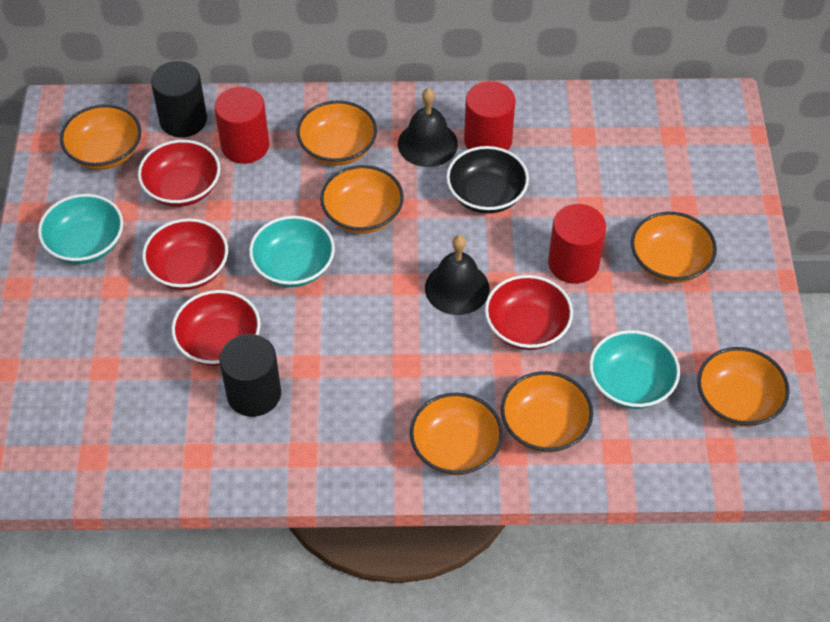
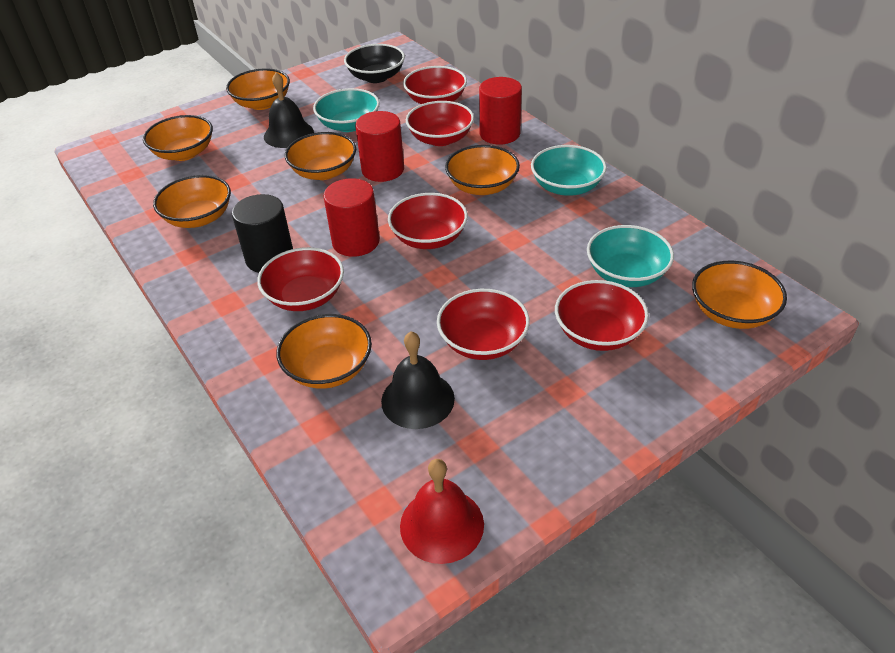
black cylinder: [151,61,207,137] [219,334,281,417] = 2 -> [232,194,293,273] = 1
red bell: none = 0 -> [400,459,484,564] = 1
red bowl: [138,140,220,207] [142,218,228,290] [172,290,261,366] [485,275,573,350] = 4 -> [257,247,344,311] [388,193,468,249] [403,66,467,104] [406,101,474,146] [437,289,530,360] [555,280,649,351] = 6

